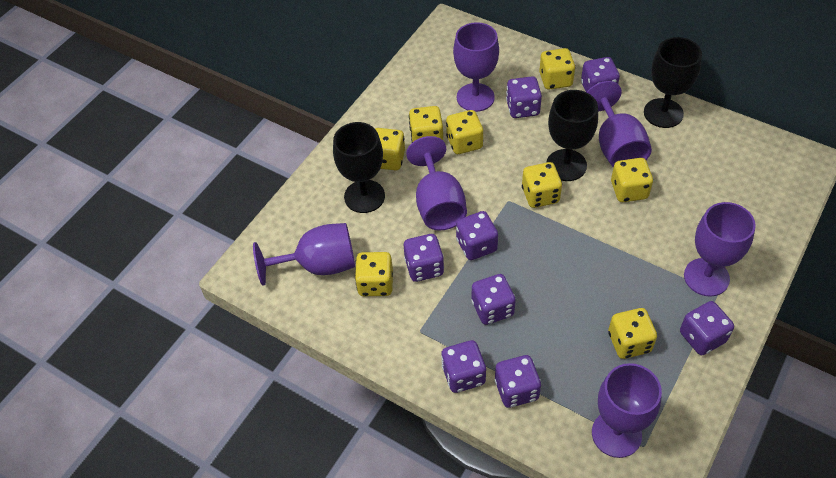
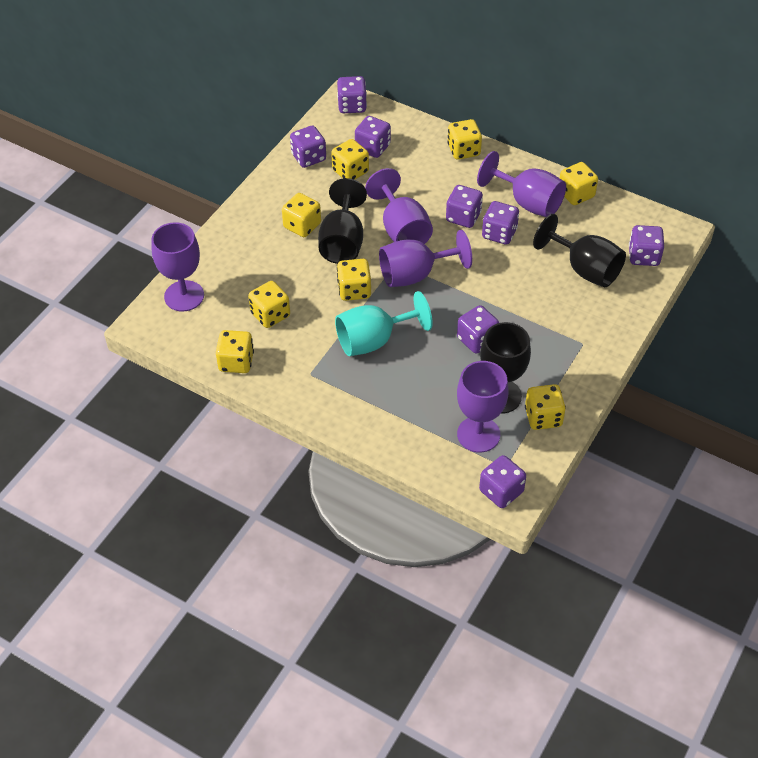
purple goblet: [253,223,355,286] [406,136,467,230] [453,22,499,112] [587,81,652,168] [592,363,662,458] [684,202,756,296] = 6 -> [151,222,204,312] [365,168,433,244] [379,230,472,287] [457,361,509,453] [477,151,566,217] = 5
turquoise goblet: none = 0 -> [335,291,433,356] = 1

